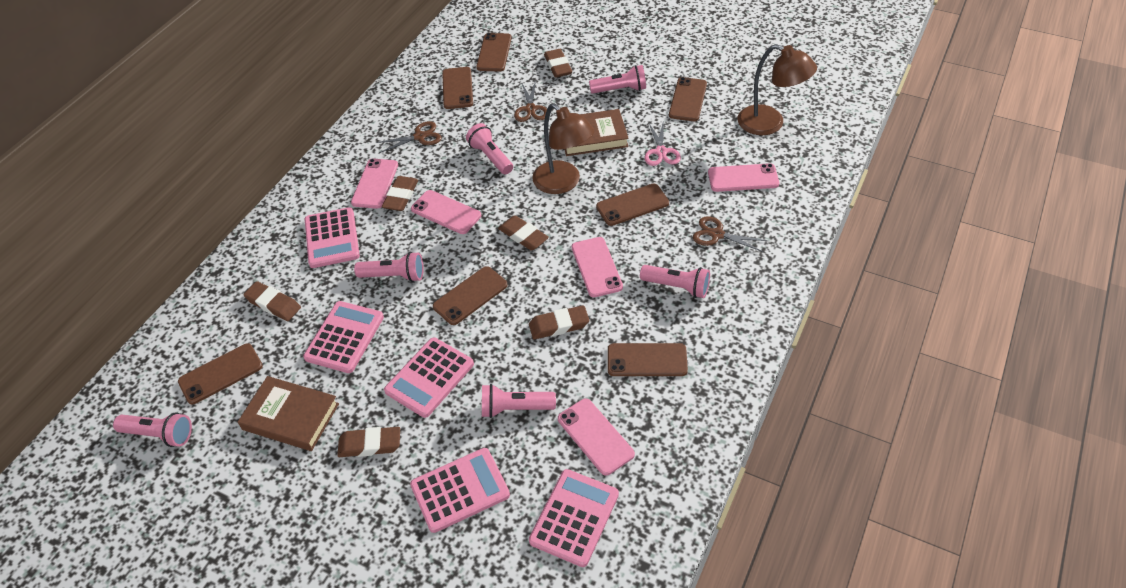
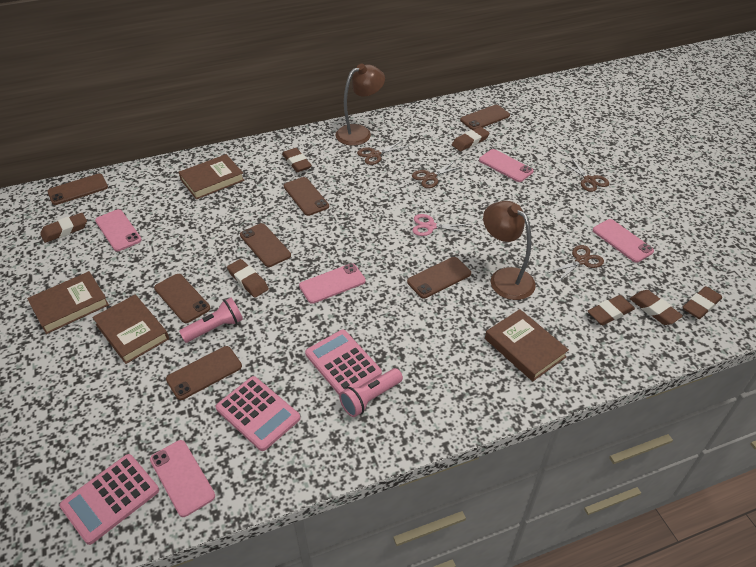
brown book: [238,376,339,451] [564,109,629,156] = 2 -> [27,271,109,334] [92,295,169,364] [179,154,244,199] [485,309,569,381] = 4
brown eraser: [243,281,301,321] [337,427,400,457] [382,176,418,211] [498,215,549,251] [529,305,589,339] [544,49,572,77] = 6 -> [40,213,87,243] [227,259,269,298] [282,148,312,172] [452,127,490,151] [588,295,635,325] [630,290,683,325] [683,286,722,319] = 7
brown scissors: [376,121,442,153] [514,80,547,122] [693,216,767,252] = 3 -> [357,141,409,165] [412,161,464,188] [547,245,604,281] [562,158,609,192] = 4
pink calculator: [303,301,384,373] [305,207,360,268] [384,337,474,418] [410,448,510,533] [529,469,619,567] = 5 -> [59,454,159,545] [216,376,300,451] [305,330,382,395] = 3
pink flashlight: [113,412,192,447] [354,252,424,282] [466,123,513,175] [482,384,556,418] [589,65,646,94] [640,265,710,298] = 6 -> [179,298,243,343] [339,368,403,417] = 2

